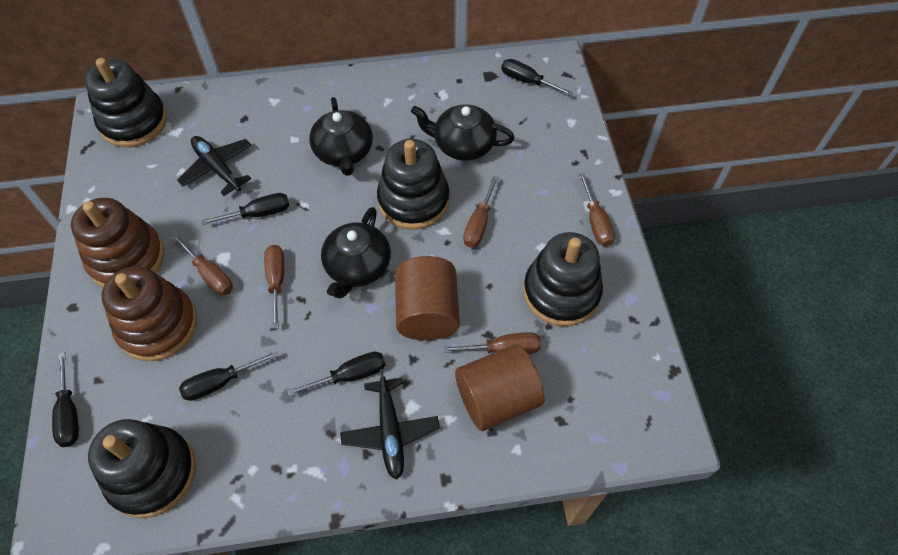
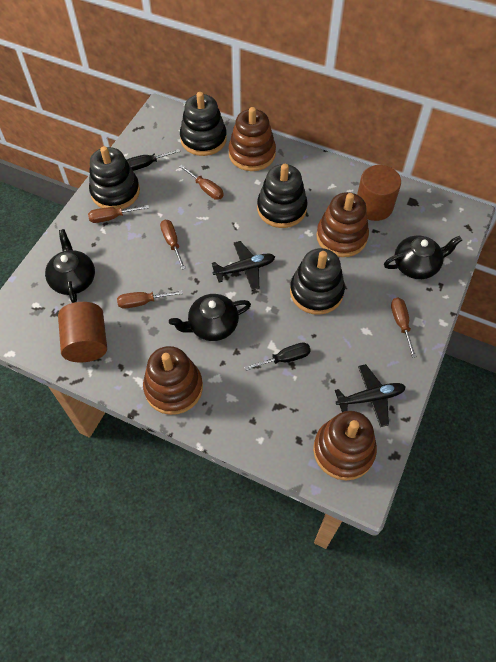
black screwdriver: [52,352,79,447] [179,351,278,401] [201,193,290,225] [287,352,386,397] [501,59,573,96] = 5 -> [127,149,181,171] [244,342,311,371] = 2
brown stacking toy: [71,198,164,287] [101,266,197,361] = 2 -> [143,346,203,415] [228,107,276,171] [313,411,377,481] [316,192,369,257] = 4

